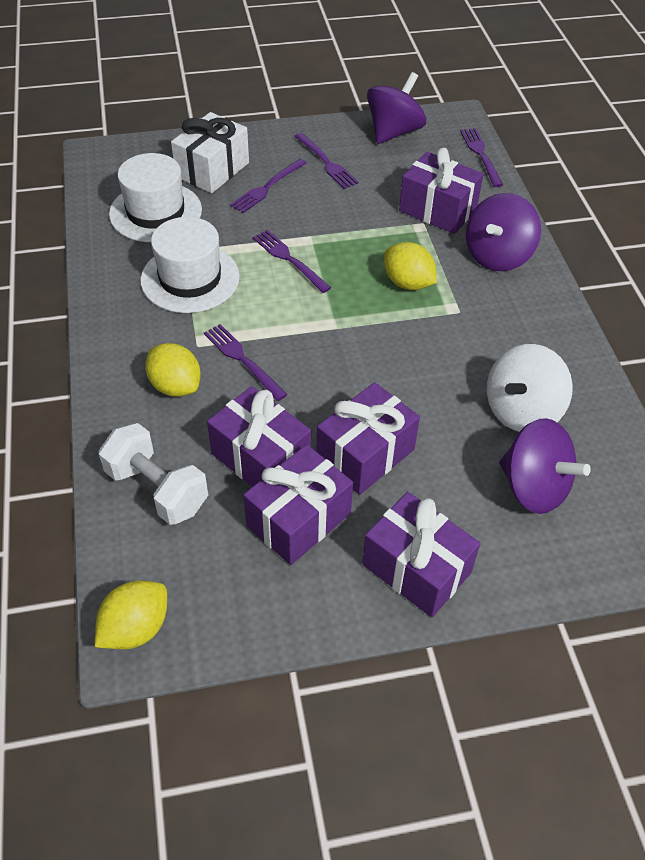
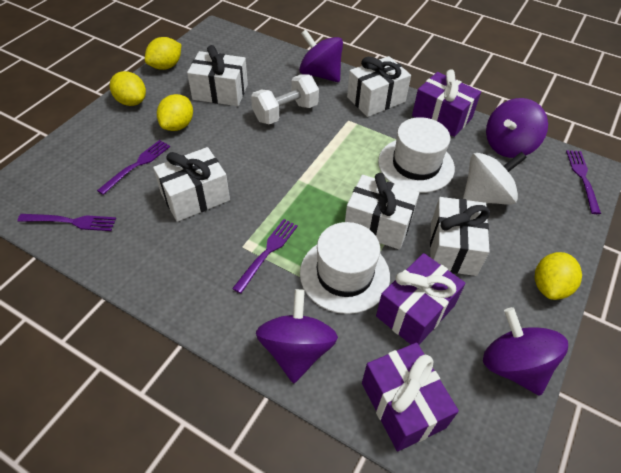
purple fork: [204,324,287,401] [230,159,307,213] [253,230,331,293] [294,133,359,189] [460,128,503,187] = 5 -> [17,214,116,231] [97,140,170,195] [232,219,298,294] [566,150,601,214] = 4
purple gift: [207,386,311,487] [244,444,353,565] [317,382,420,495] [362,492,480,617] [399,148,483,234] = 5 -> [362,343,459,452] [376,253,466,345] [412,70,481,137] = 3
purple spinning top: [367,72,426,144] [466,193,541,271] [499,418,591,514] = 3 -> [256,289,338,383] [299,30,343,82] [483,307,568,396] [486,98,548,158] = 4
white gift: [171,112,249,193] = 1 -> [153,147,230,222] [187,45,248,106] [345,173,419,250] [347,56,411,117] [430,197,490,276] = 5
yellow lemon: [95,581,167,649] [145,343,201,397] [384,242,437,290] = 3 -> [110,71,146,106] [145,37,181,70] [157,94,193,131] [535,252,582,300] = 4

